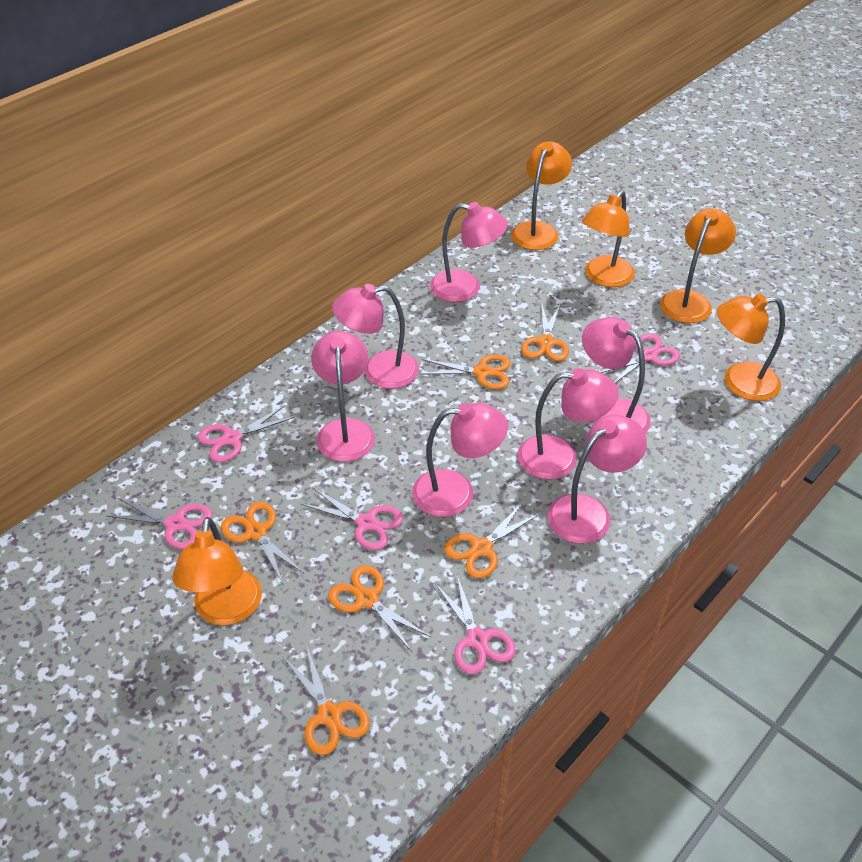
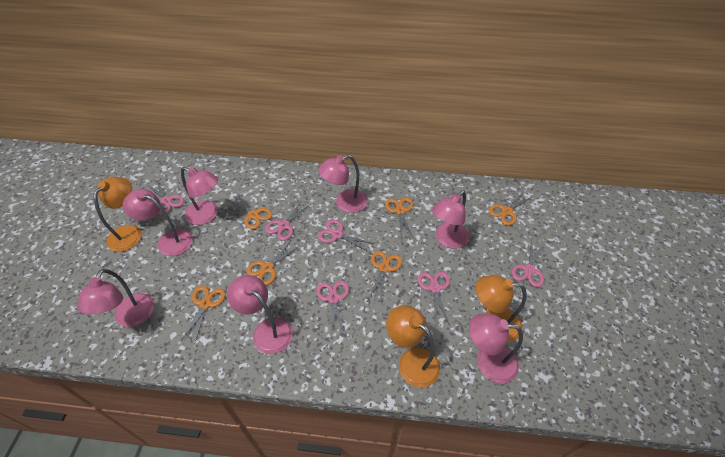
orange lamp: [172,517,262,625] [511,141,572,250] [582,191,635,287] [660,208,736,323] [717,294,785,401] = 5 -> [94,177,142,252] [386,305,440,387] [476,275,527,342] = 3
pink scissors: [106,498,212,549] [198,405,295,462] [301,488,403,550] [434,575,516,674] [601,334,680,383] = 5 -> [146,180,184,215] [265,200,311,241] [316,281,349,337] [318,220,374,252] [418,271,450,325] [511,239,545,287] = 6

